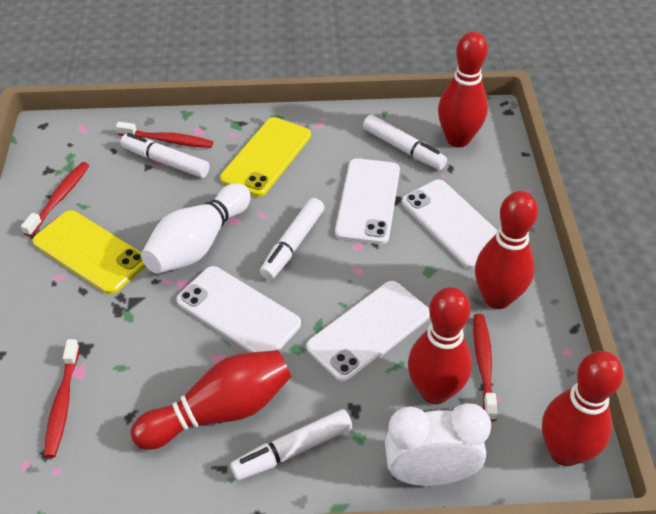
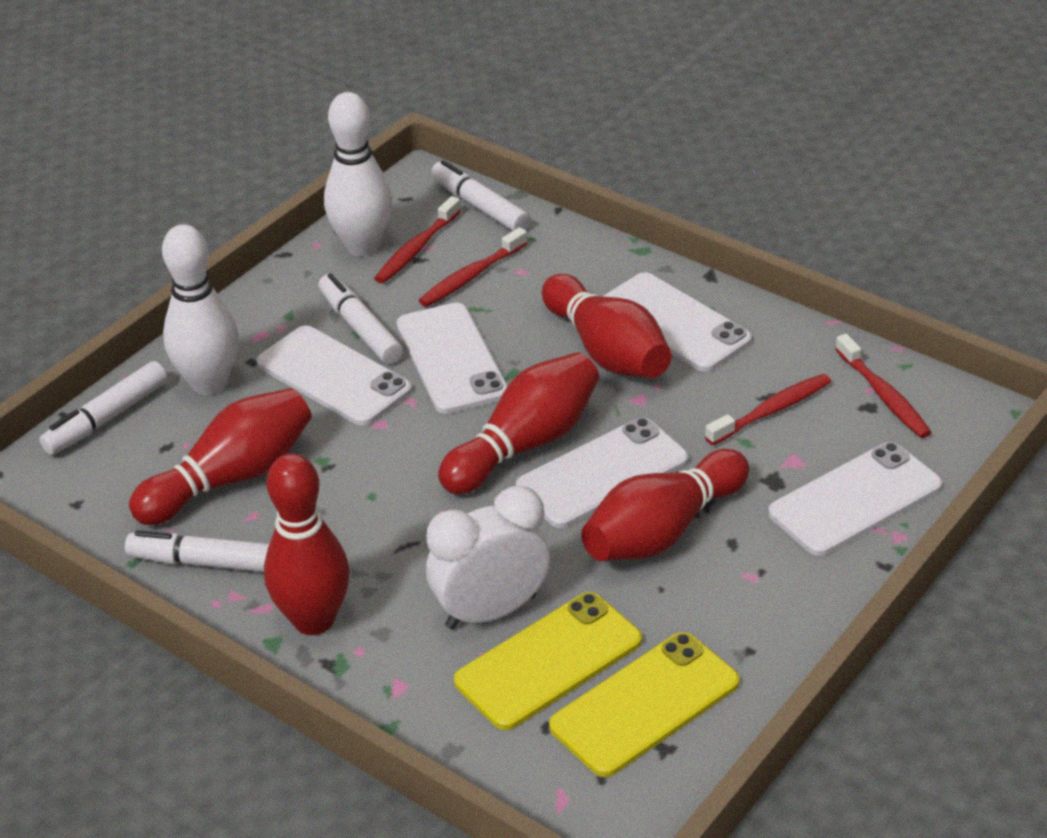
white bowling pin: [141,183,251,274] = 1 -> [162,224,239,395] [324,92,392,256] = 2
white phone: [177,266,301,352] [306,281,430,383] [335,158,400,244] [402,180,498,269] = 4 -> [257,326,412,426] [396,303,508,414] [516,417,688,528] [603,272,752,372] [768,442,942,556] = 5

